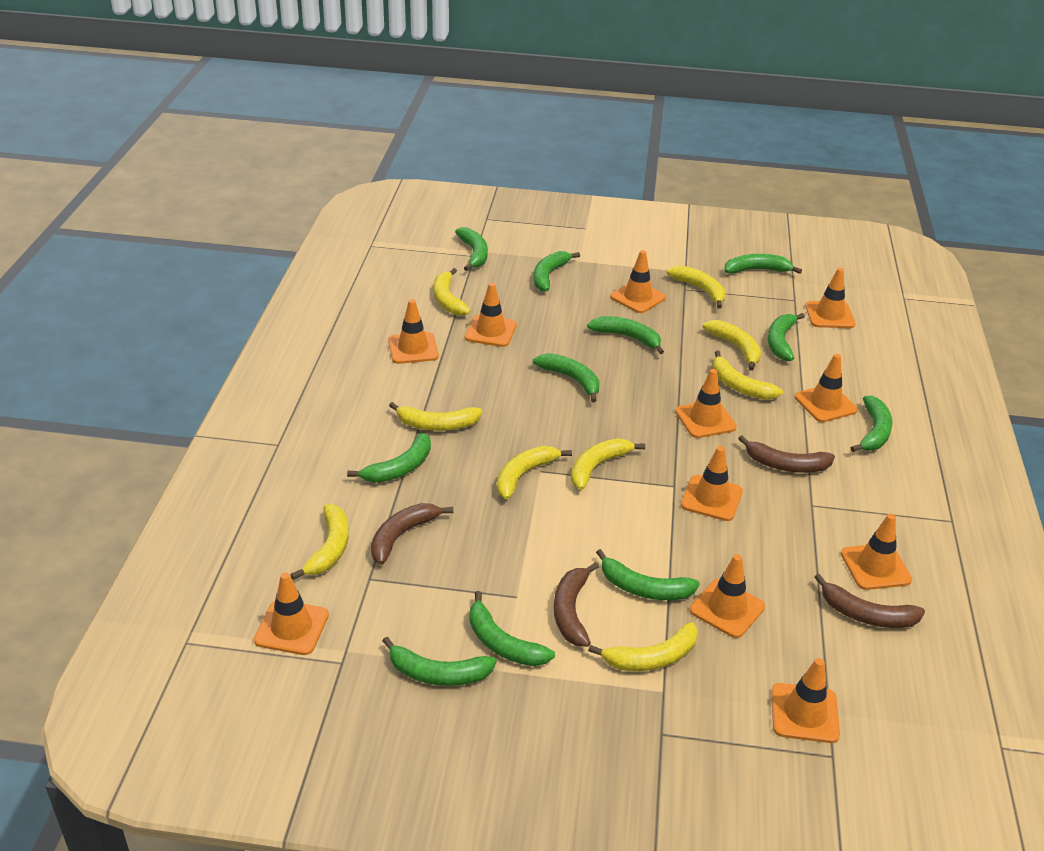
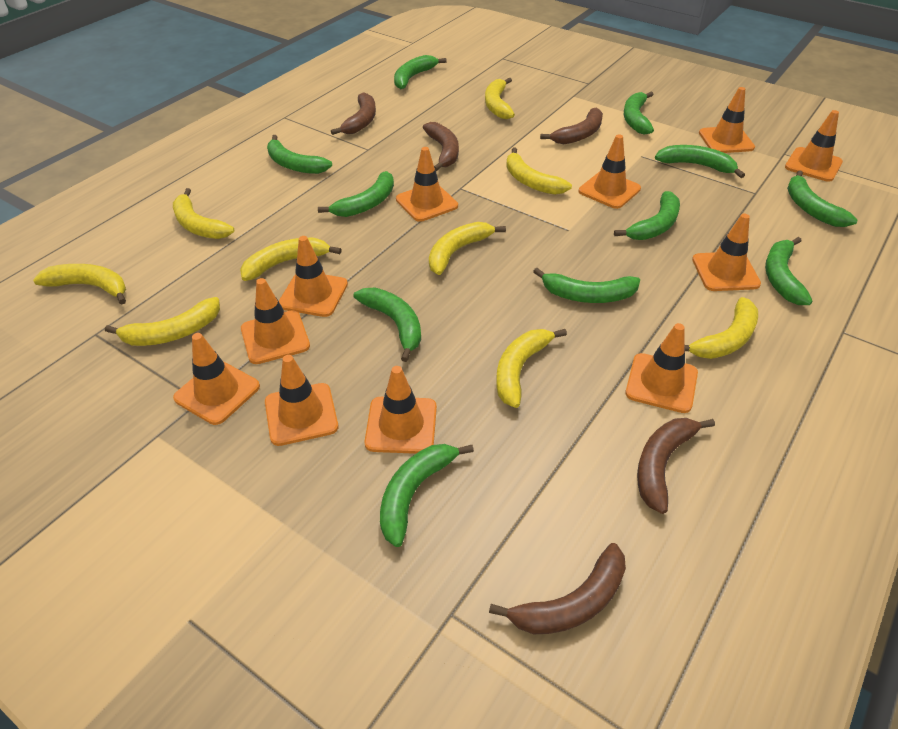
brown banana: [371,503,453,565] [554,562,599,647] [738,435,835,473] [815,574,925,628] = 4 -> [331,92,376,135] [423,122,459,171] [489,543,626,634] [540,107,603,144] [637,418,715,514] = 5

